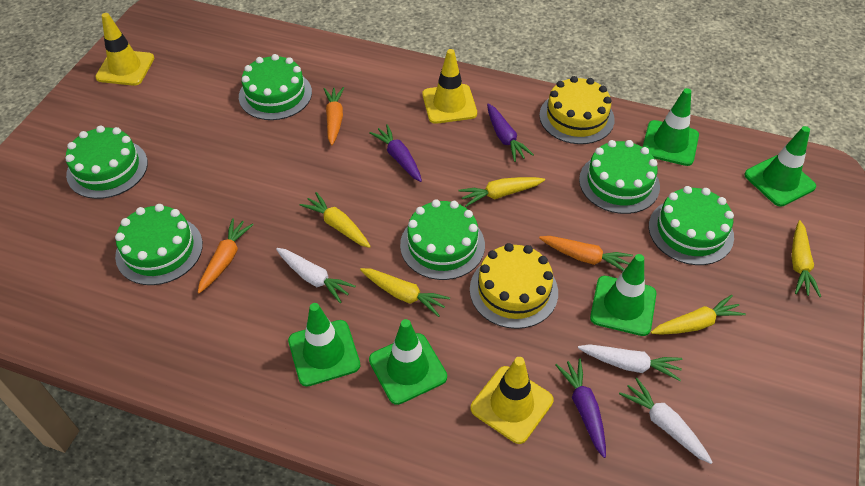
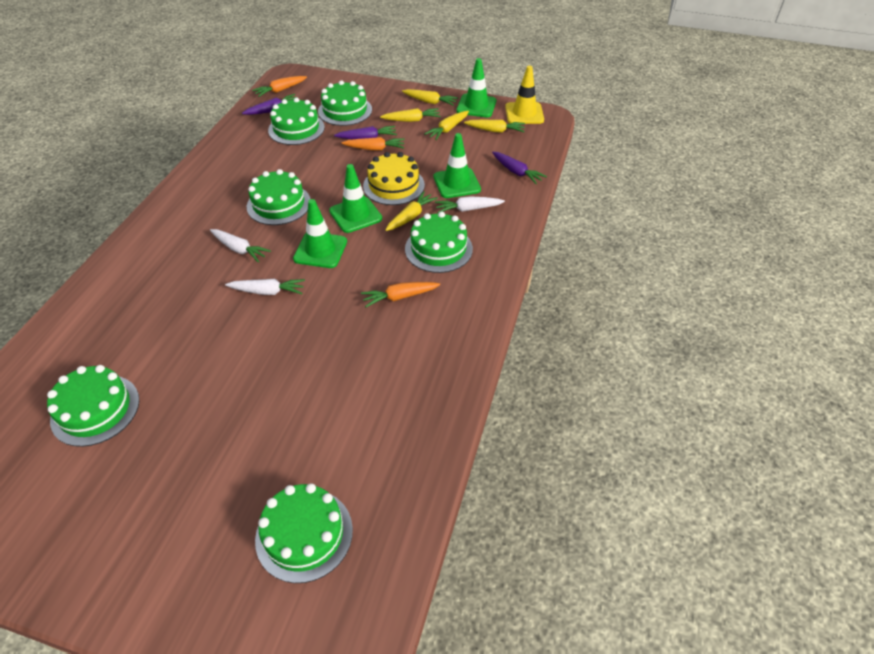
green traffic cone: [288,303,360,387] [369,319,447,405] [590,254,656,336] [643,88,699,166] [744,126,816,207] = 5 -> [293,199,347,268] [329,164,382,233] [434,133,481,198] [456,58,496,117] = 4
yellow cake: [470,243,558,329] [539,76,615,144] = 2 -> [363,152,425,205] = 1
yellow traffic cone: [95,13,154,86] [422,49,477,124] [471,357,554,444] = 3 -> [505,66,544,124] = 1

